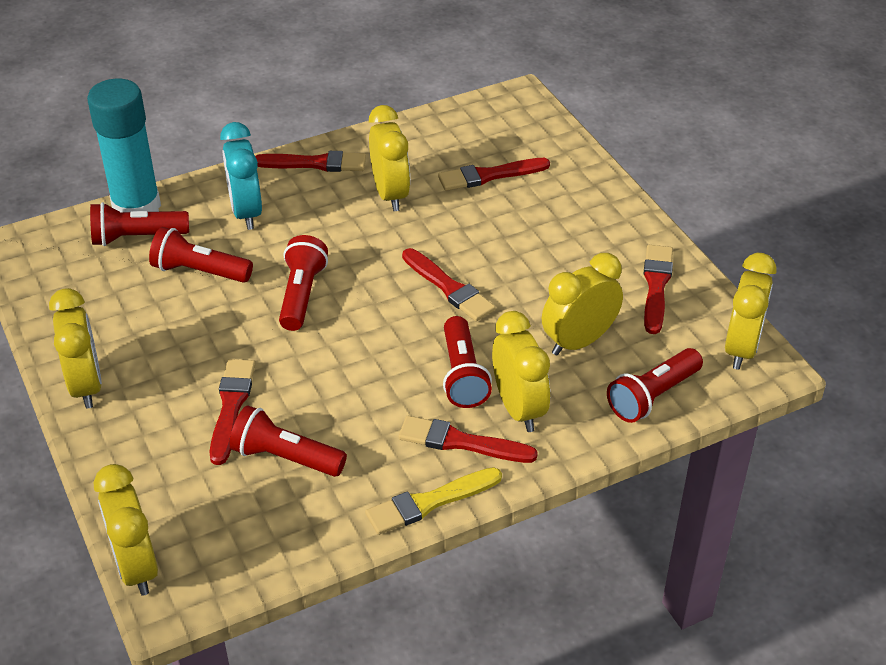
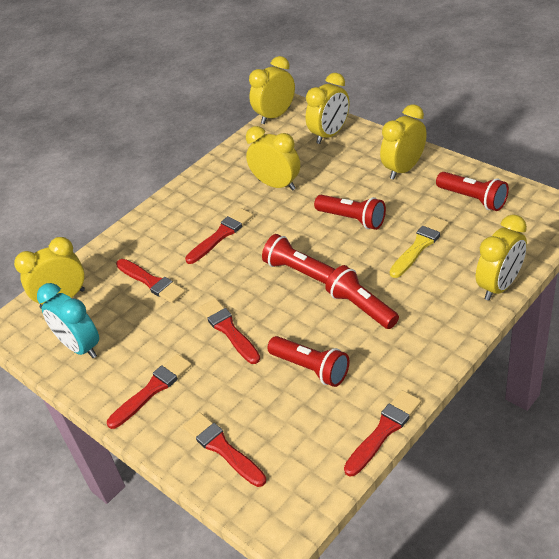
red flashlight: [90,202,189,246] [149,227,253,283] [229,405,347,477] [279,235,328,331] [443,316,492,408] [607,348,703,423] = 6 -> [262,234,335,284] [267,336,349,387] [314,195,386,230] [325,265,399,329] [436,172,509,211] = 5
turquoise glue stick: [87,79,161,212] = 1 -> none = 0

